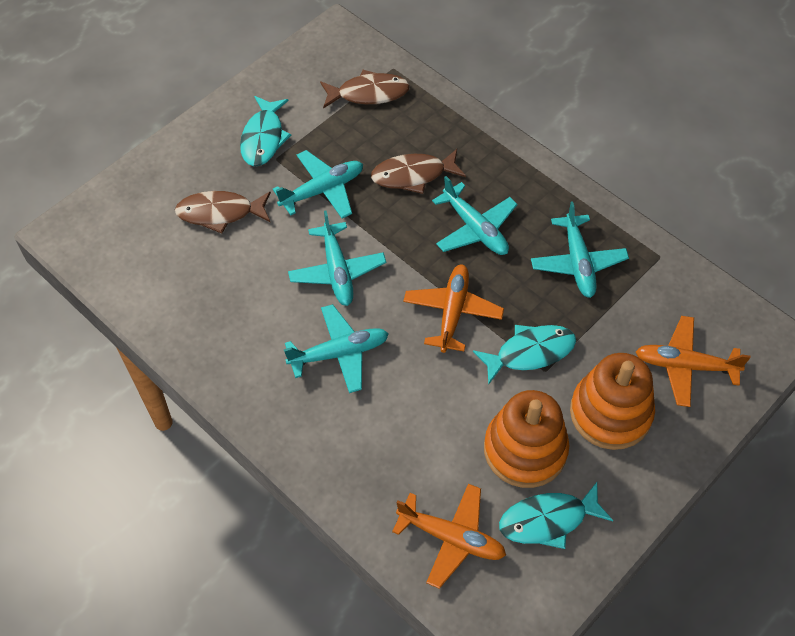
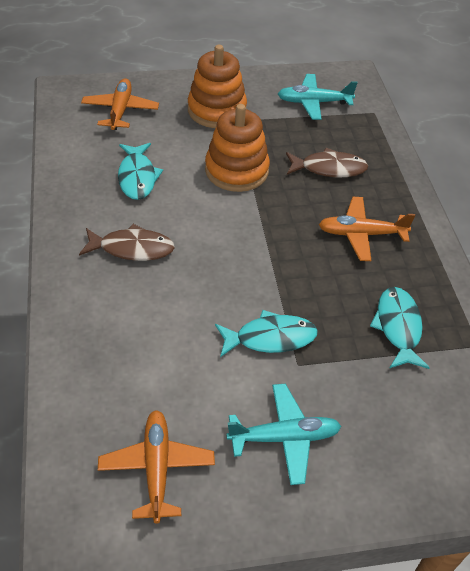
brown fish: [175,191,271,234] [320,70,410,109] [371,149,466,194] = 3 -> [79,224,175,261] [286,148,368,177] = 2
turquoise plane: [273,150,363,219] [284,304,389,393] [288,210,386,306] [432,176,518,255] [531,201,629,298] = 5 -> [226,384,341,485] [278,74,358,120] = 2

